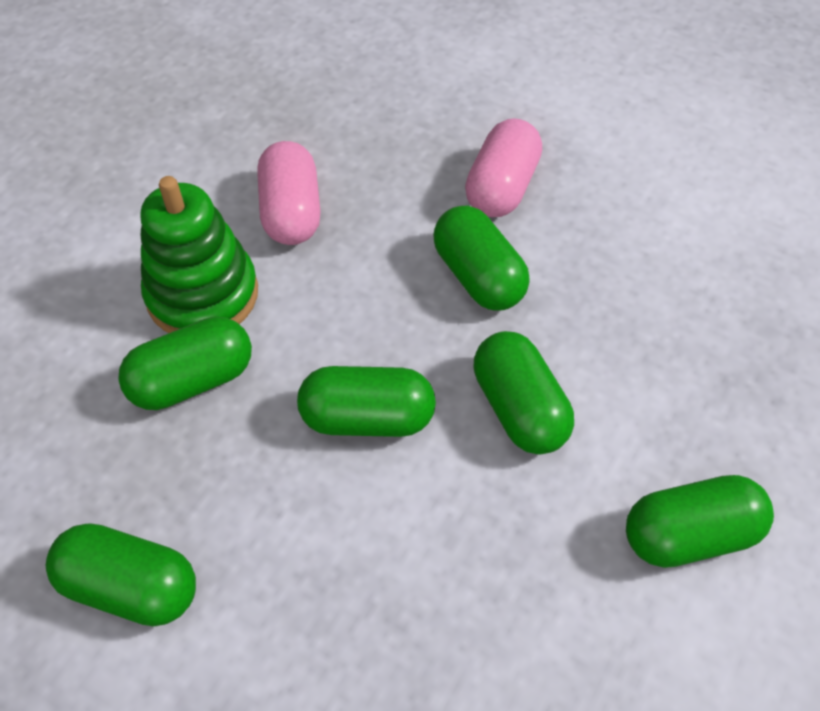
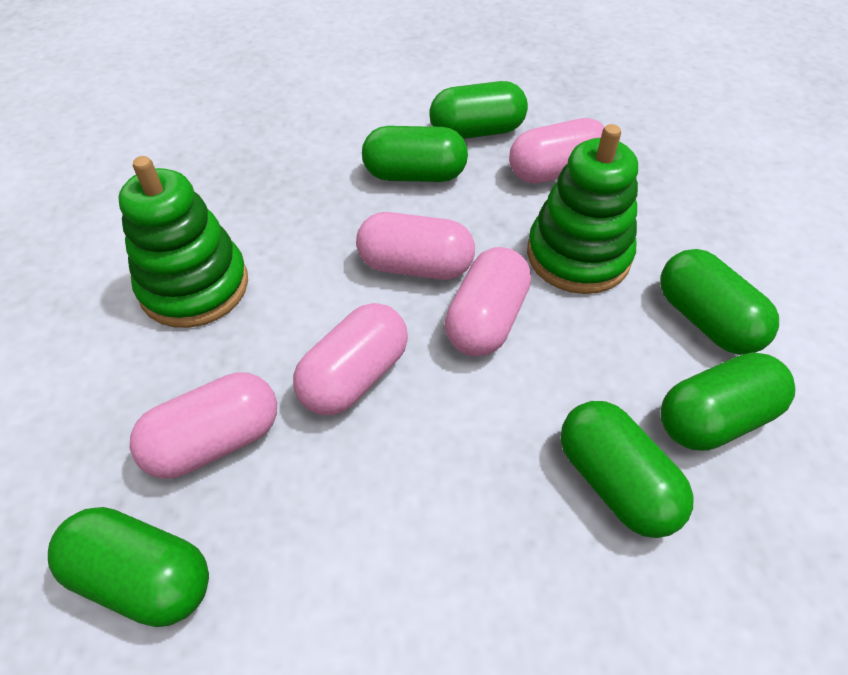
green stacking toy: [140,176,258,333] = 1 -> [118,156,248,328] [527,124,638,294] = 2
pink capsule: [257,141,321,245] [465,118,542,217] = 2 -> [130,372,277,478] [293,303,408,415] [356,212,475,280] [445,247,531,356] [509,118,605,184] = 5

